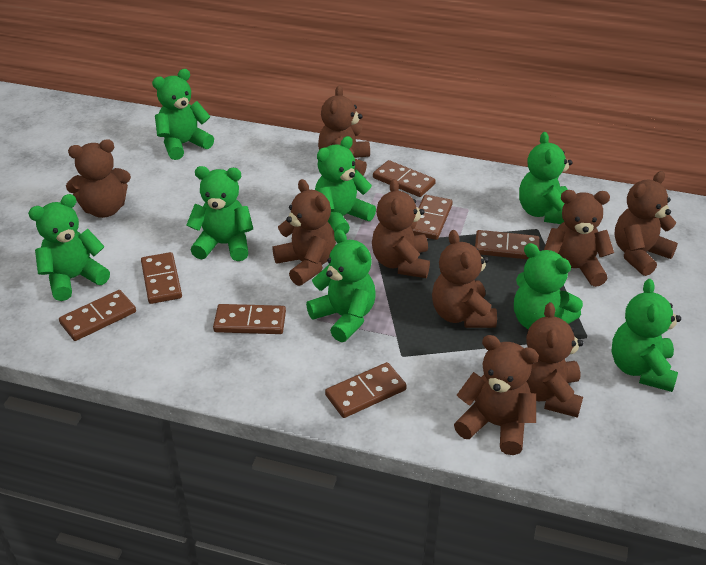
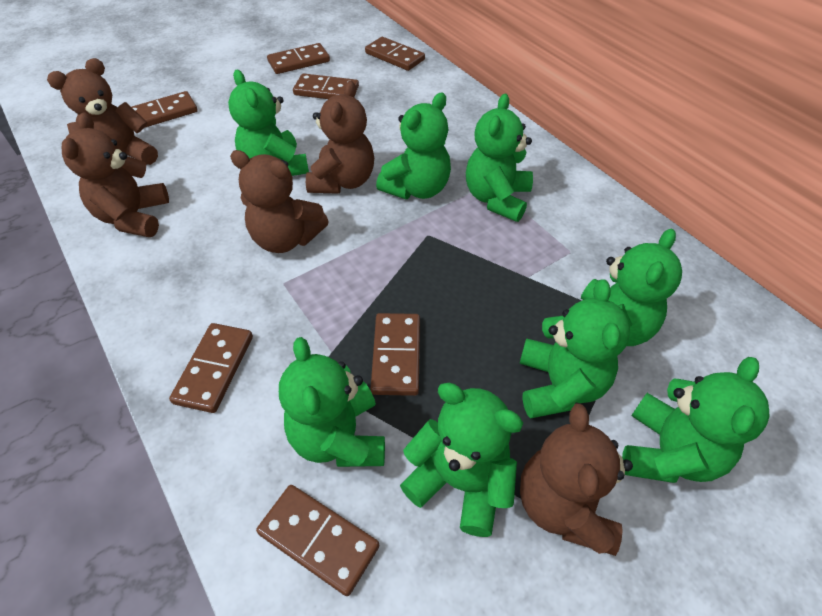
brown teddy bear: [66,139,131,218] [272,179,336,286] [318,85,370,176] [372,179,430,278] [432,230,497,328] [454,335,539,455] [526,302,583,418] [544,190,614,287] [615,171,678,276] = 9 -> [47,58,158,165] [62,113,169,237] [230,150,329,253] [306,81,374,194] [520,404,633,556] = 5

